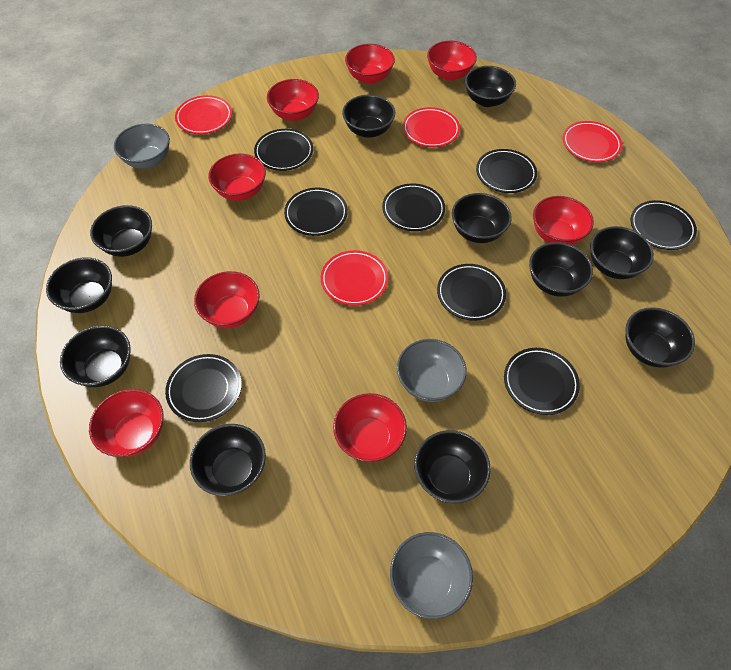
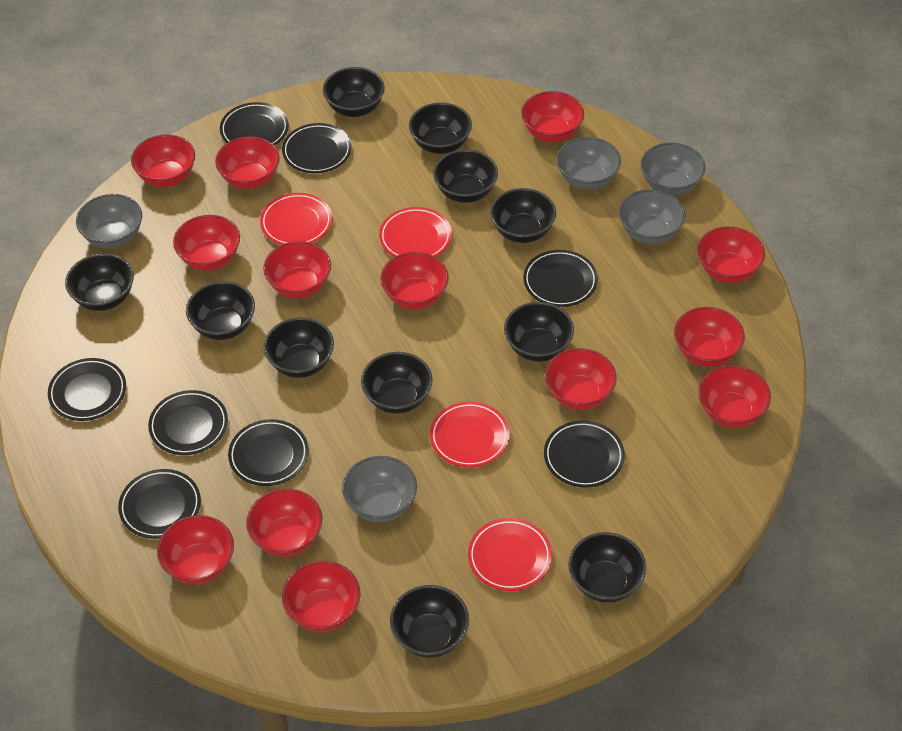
grey bowl: [114,124,170,169] [390,532,473,619] [397,339,467,402] = 3 -> [76,194,142,249] [342,456,417,522] [556,137,621,190] [619,189,685,244] [641,143,706,196] = 5
red bowl: [89,389,164,457] [194,271,260,328] [208,154,266,201] [267,79,319,121] [333,393,407,462] [345,44,395,84] [427,41,477,81] [533,196,594,245] = 8 -> [131,135,195,187] [157,515,234,584] [173,215,240,271] [215,136,280,189] [246,489,322,557] [263,241,331,298] [282,561,360,632] [380,252,449,309] [521,91,584,142] [545,348,617,410] [674,307,745,367] [697,226,765,283] [698,365,771,428] = 13

